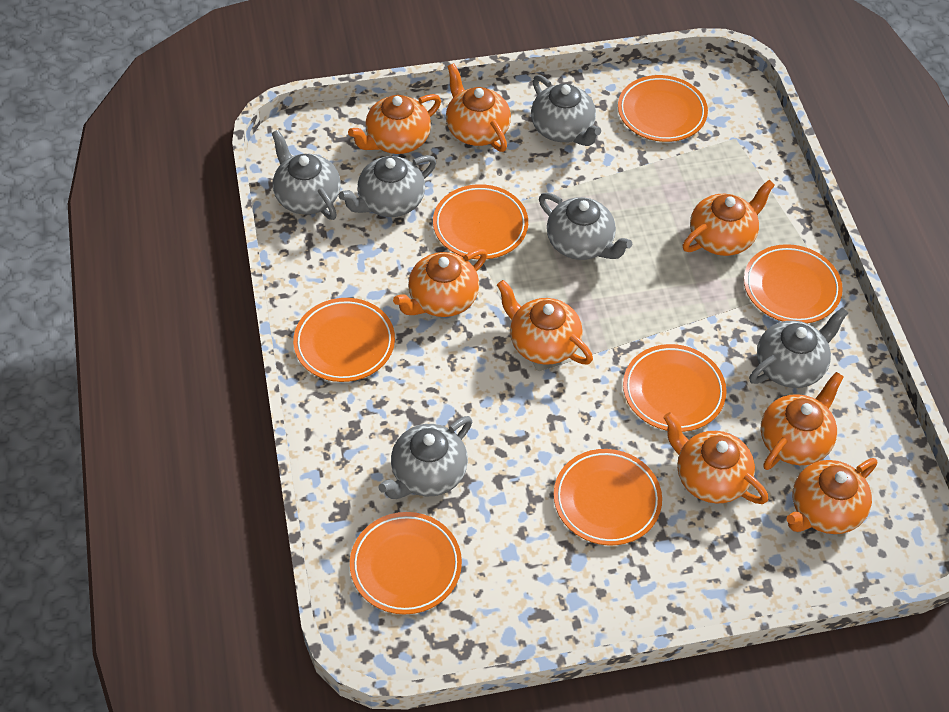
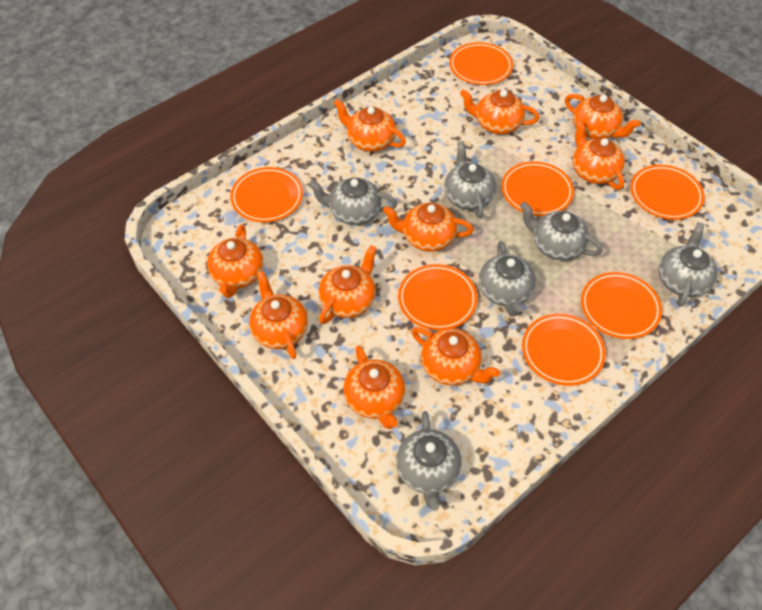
orange teapot: [348,94,441,154] [393,249,487,317] [446,63,511,152] [497,280,593,365] [663,412,768,504] [683,180,775,256] [760,372,844,470] [786,458,877,534] = 8 -> [207,224,264,298] [249,271,308,359] [319,245,376,324] [334,99,406,152] [343,345,405,429] [383,203,474,252] [412,327,500,386] [460,89,540,134] [565,94,641,139] [573,119,625,190] = 10

